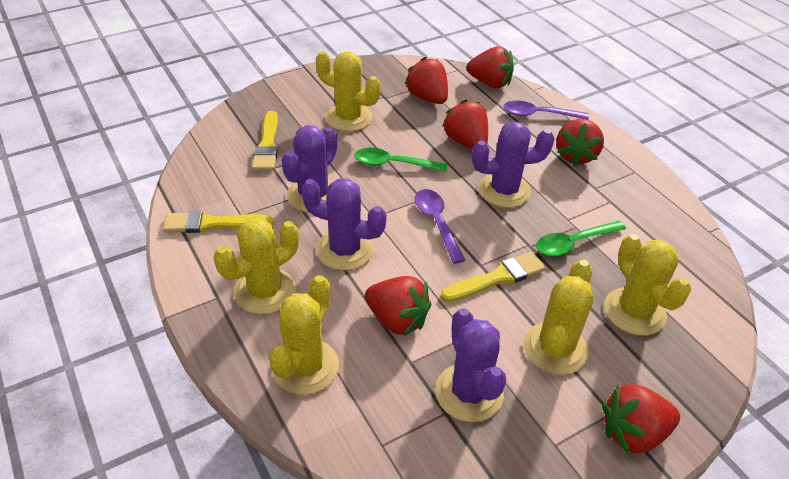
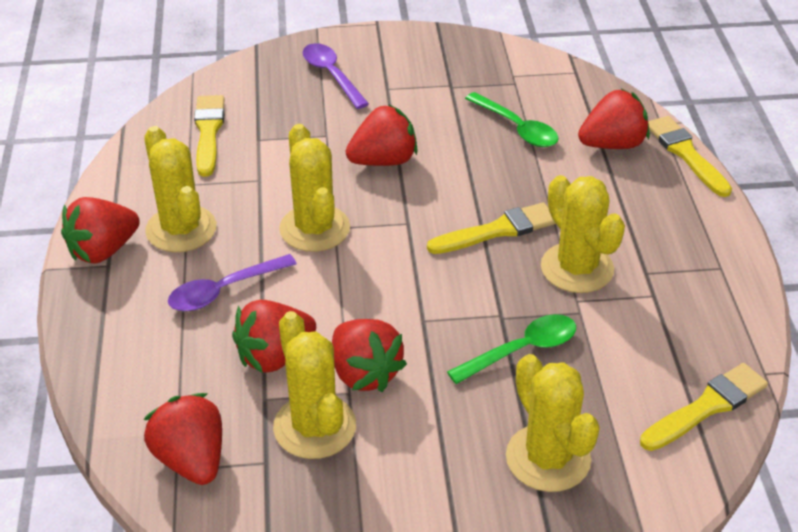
purple cactus: [281,125,337,213] [301,178,387,271] [435,308,506,422] [472,121,555,208] = 4 -> none = 0
yellow brush: [163,211,274,233] [252,111,278,171] [441,252,546,302] = 3 -> [194,95,224,177] [427,202,556,254] [640,363,768,451] [648,116,732,197] = 4

